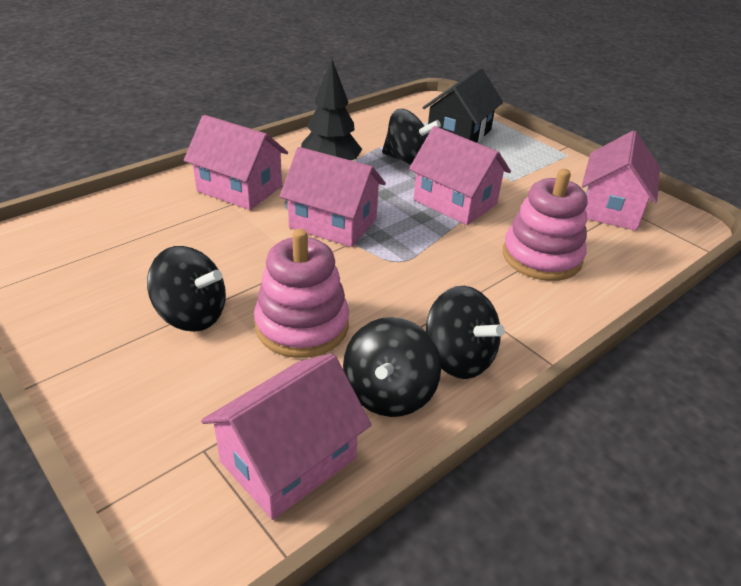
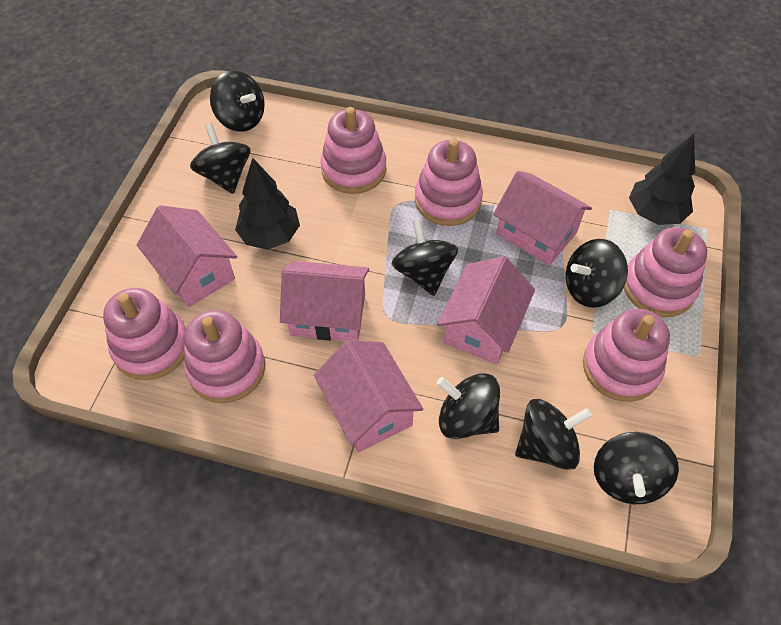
black house: [423,67,503,143] = 1 -> none = 0
black spinning top: [147,246,226,332] [343,317,441,417] [382,109,441,165] [426,286,505,379] = 4 -> [190,123,250,194] [210,71,265,132] [392,219,458,296] [437,373,500,439] [515,399,592,470] [566,239,628,308] [594,432,679,504] = 7
black tree: [301,59,362,160] = 1 -> [235,158,300,250] [629,134,695,225] = 2
pink stacking toy: [254,229,349,358] [503,169,587,281] = 2 -> [103,288,186,380] [184,310,265,403] [320,107,386,194] [415,139,483,226] [583,309,670,402] [624,227,707,317] = 6

